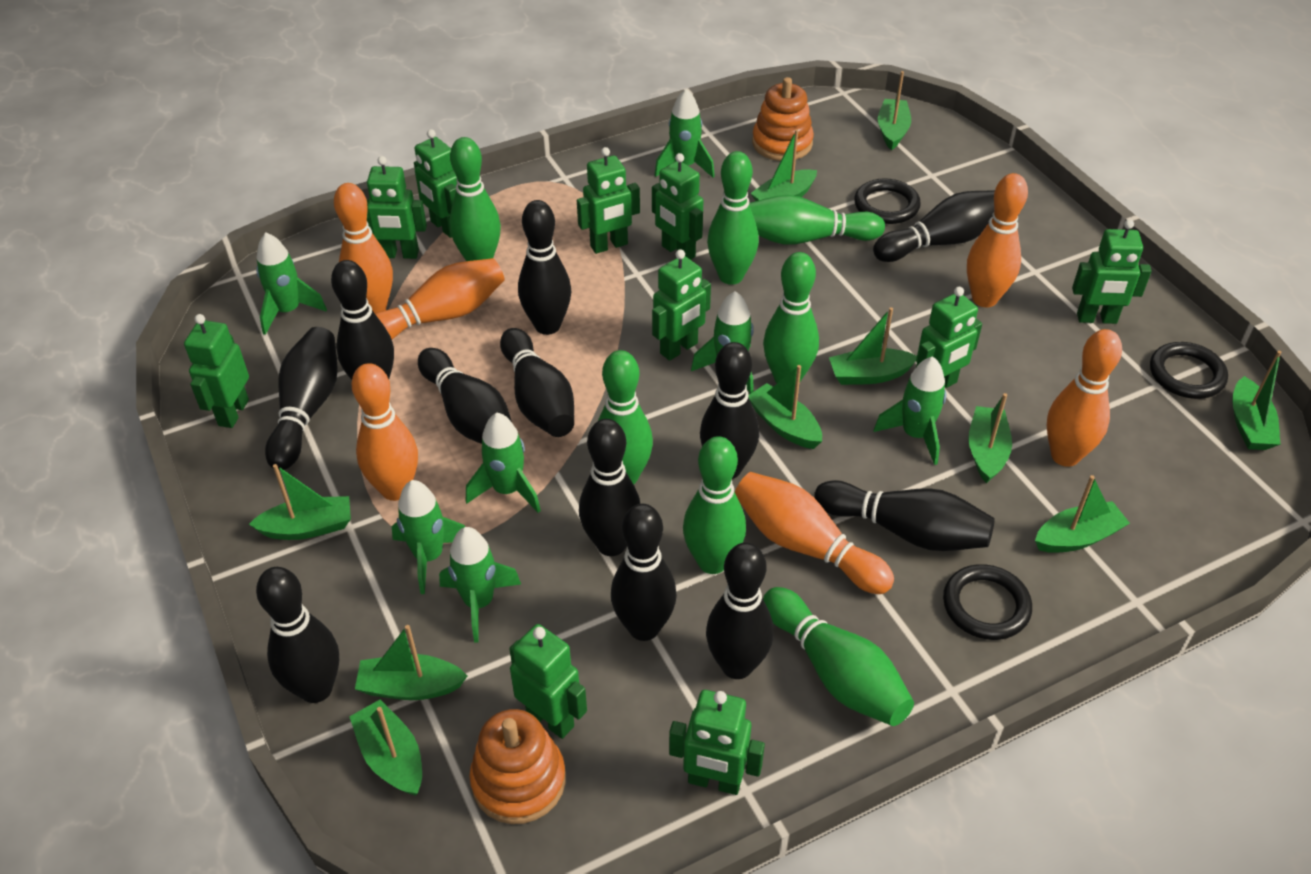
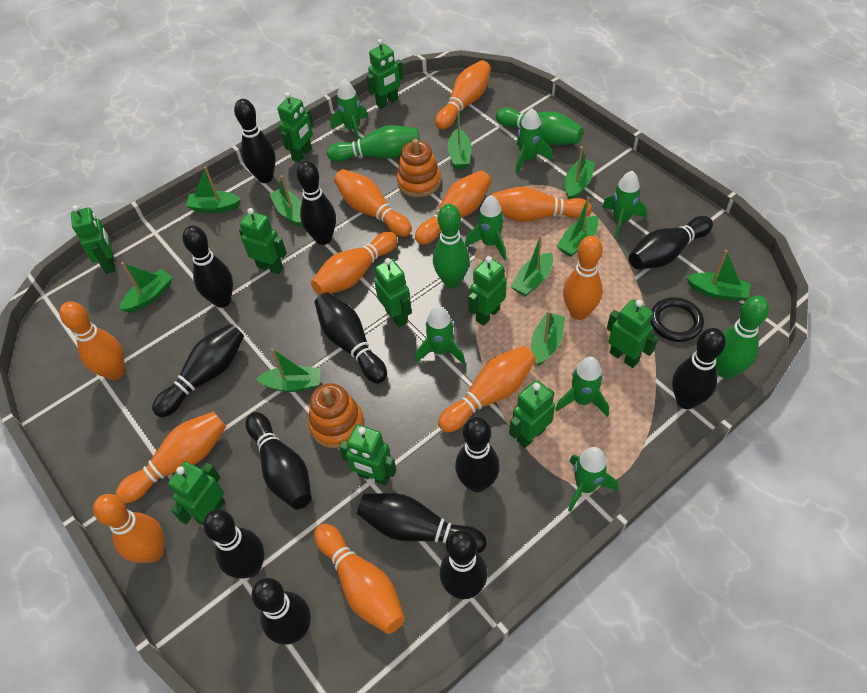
black bowling pin: [256,567,339,703] [265,327,337,470] [331,260,394,380] [418,348,512,444] [500,328,574,437] [518,200,571,335] [579,419,640,556] [611,504,677,641] [700,342,759,479] [706,542,774,679] [814,480,995,551] [873,190,995,262] = 12 -> [152,324,244,417] [183,226,233,308] [203,510,264,579] [234,99,276,183] [246,412,312,509] [251,578,311,645] [296,161,336,245] [315,292,387,383] [357,493,486,553] [440,530,488,599] [455,417,500,492] [629,216,713,269] [672,328,726,409] = 13
black ring: [854,178,921,224] [943,564,1032,640] [1150,342,1228,399] = 3 -> [651,297,704,342] = 1
green bowling pin: [449,137,501,261] [598,350,653,484] [683,436,746,574] [707,151,759,285] [749,195,885,245] [763,252,819,383] [763,587,914,726] = 7 -> [327,125,420,162] [433,204,470,288] [496,107,583,145] [716,296,769,379] = 4
orange bowling pin: [334,183,393,313] [352,363,418,501] [375,258,505,339] [735,472,894,594] [967,173,1028,307] [1047,329,1122,467] = 6 -> [60,301,125,380] [93,494,164,563] [116,411,226,503] [311,232,398,295] [314,524,405,634] [334,169,412,237] [415,170,491,245] [435,60,491,130] [438,346,536,433] [491,187,592,222] [563,236,603,320] = 11

